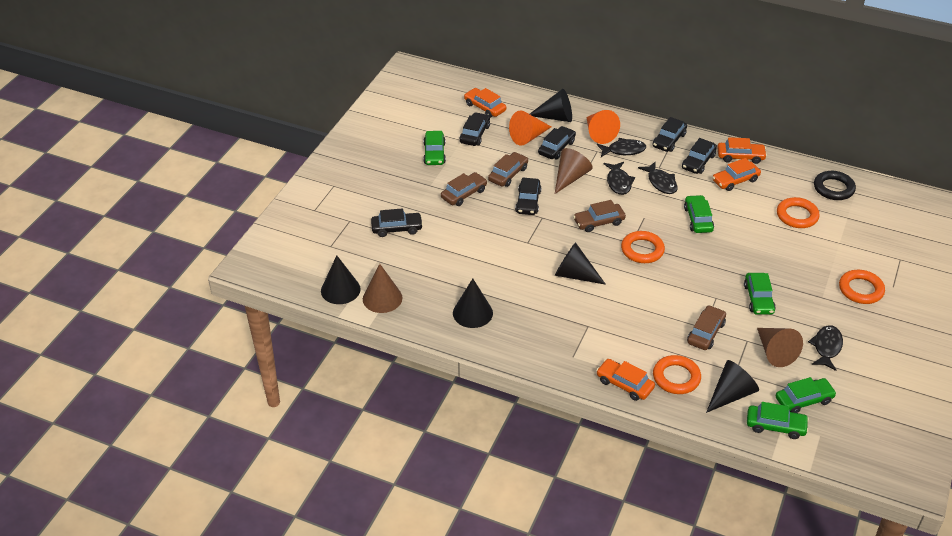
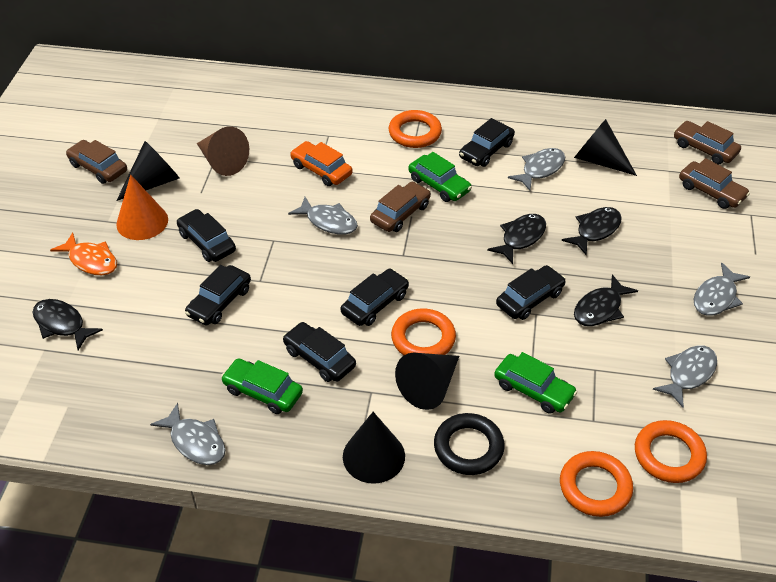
black cone: [321,255,361,304] [453,279,493,328] [530,89,572,122] [555,242,606,285] [706,360,759,413] = 5 -> [116,141,180,201] [343,412,405,484] [395,353,459,410] [574,119,637,176] = 4
brown cone: [363,264,402,313] [555,148,593,194] [757,328,803,367] = 3 -> [197,127,249,176] = 1
green car: [423,131,446,165] [684,195,714,233] [744,273,776,315] [747,402,809,439] [776,377,837,413] = 5 -> [221,358,303,414] [408,152,472,202] [494,352,577,414] = 3
grey fish: none = 0 -> [150,403,226,465] [288,197,358,234] [508,148,565,191] [653,345,717,408] [694,262,750,316] = 5
orange car: [464,88,506,118] [596,359,655,401] [712,158,761,191] [717,137,767,164] = 4 -> [290,141,353,186] = 1
orange cone: [509,110,551,146] [587,110,620,144] = 2 -> [116,175,168,240] = 1
orange fish: none = 0 -> [50,232,117,275] = 1

